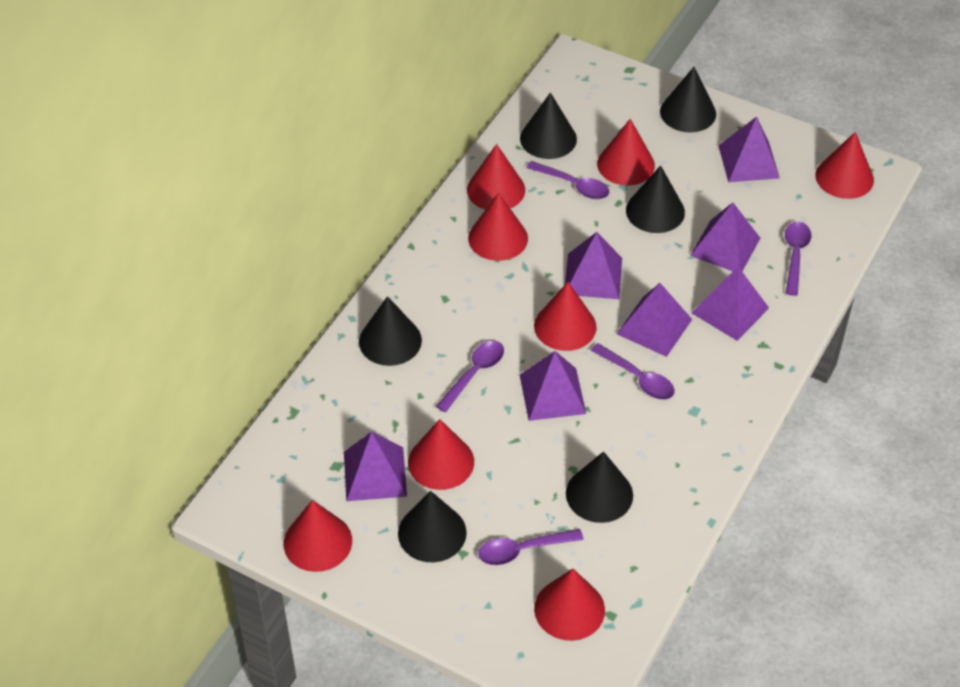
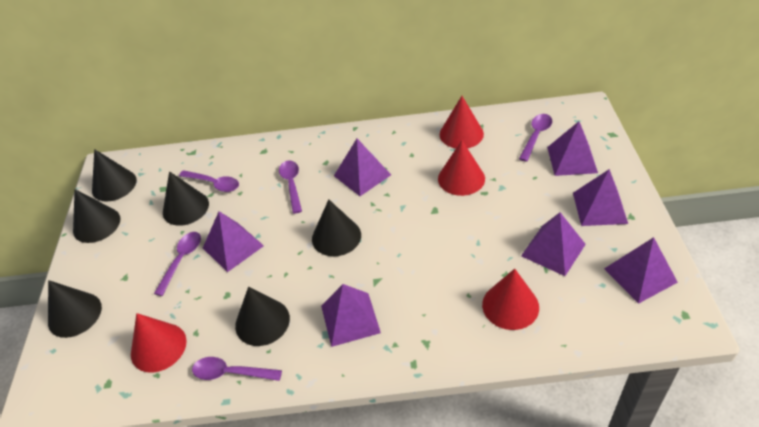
red cone: [284,500,352,572] [408,419,474,490] [467,144,525,210] [468,193,528,261] [534,282,597,351] [534,568,605,641] [597,119,655,186] [815,132,874,199] = 8 -> [131,313,187,373] [438,140,485,196] [440,96,484,148] [482,269,539,330] = 4

